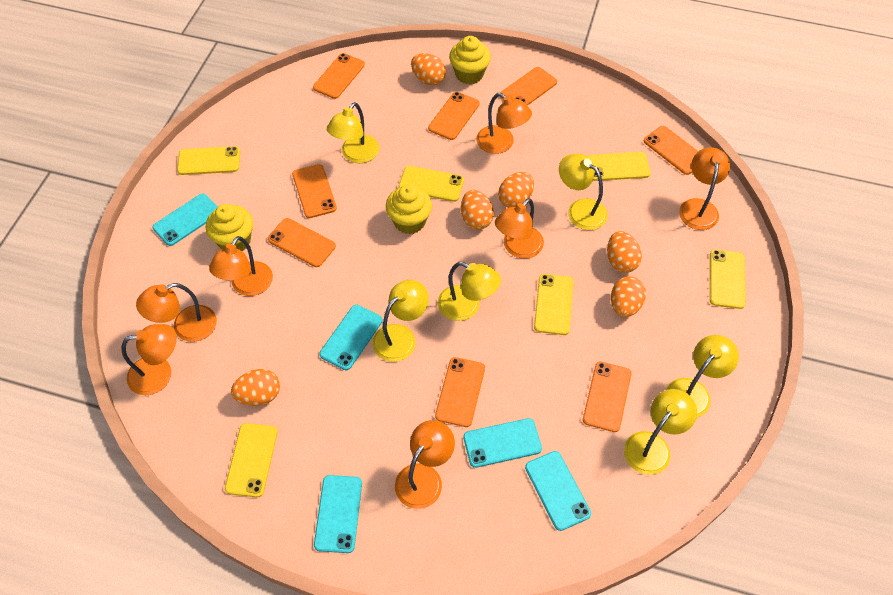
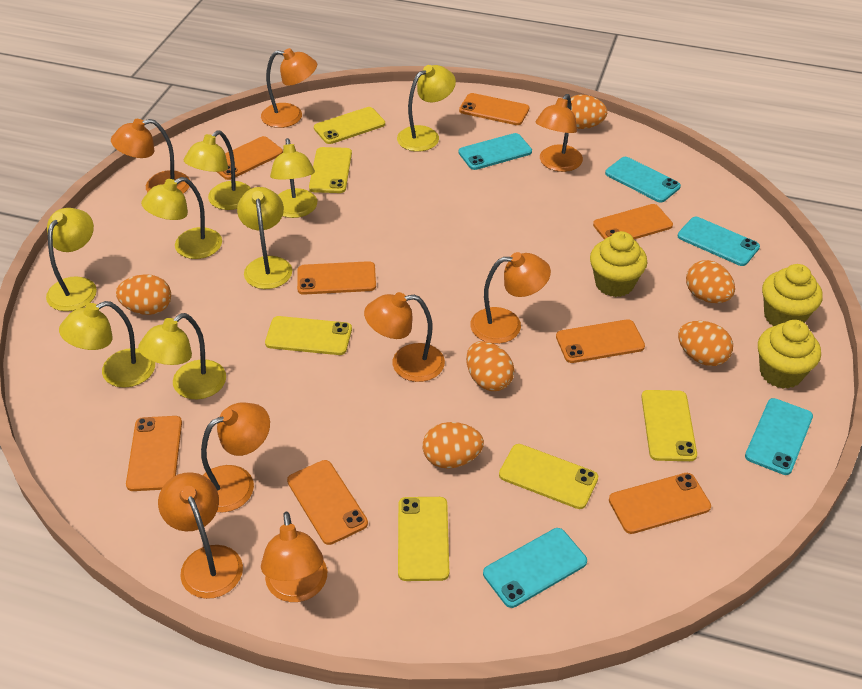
orange lamp: [121,324,177,395] [136,283,217,342] [209,236,273,296] [395,420,455,509] [476,93,532,154] [495,198,544,258] [679,147,730,230] = 7 -> [111,119,190,194] [158,472,243,599] [201,403,270,513] [261,48,317,128] [261,512,327,602] [364,292,445,382] [470,252,551,344] [536,94,583,172] = 8
yellow lamp: [327,102,379,163] [372,280,429,362] [438,262,501,321] [559,154,608,230] [624,389,697,475] [666,335,739,418] = 6 -> [46,208,97,311] [59,301,155,388] [138,313,226,399] [141,177,222,259] [184,131,252,210] [237,187,292,289] [270,138,317,218] [397,65,456,151] = 8

